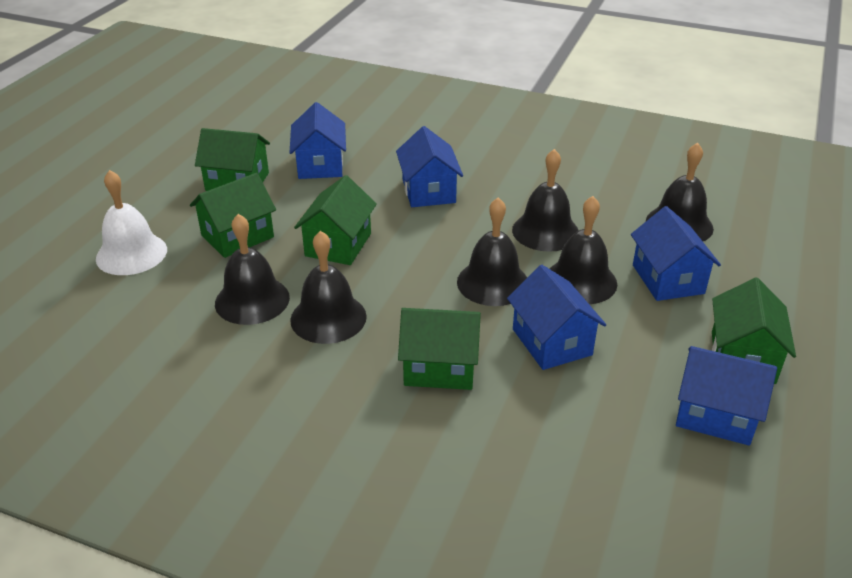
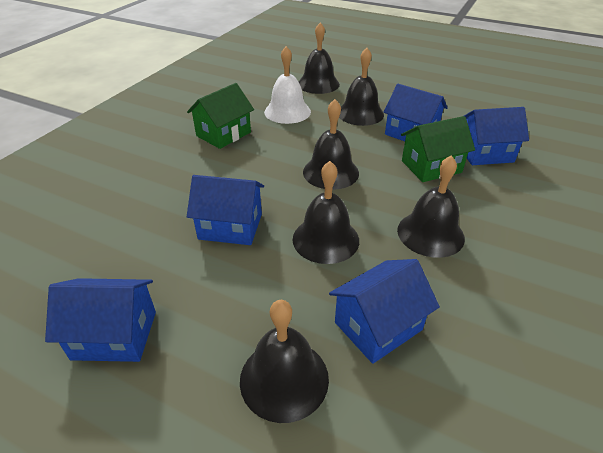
green house: [190,173,276,258] [195,128,270,191] [294,175,377,265] [398,308,481,390] [712,278,796,384] = 5 -> [187,83,254,149] [401,116,475,182] = 2

